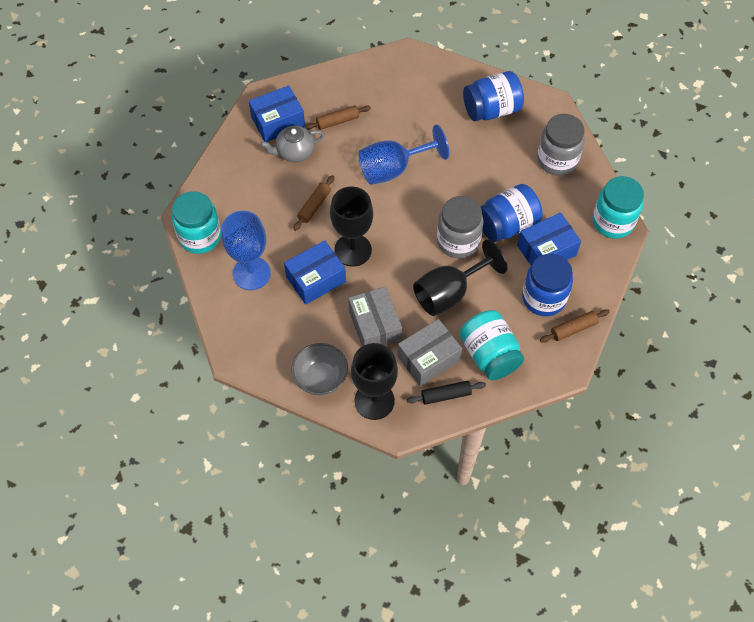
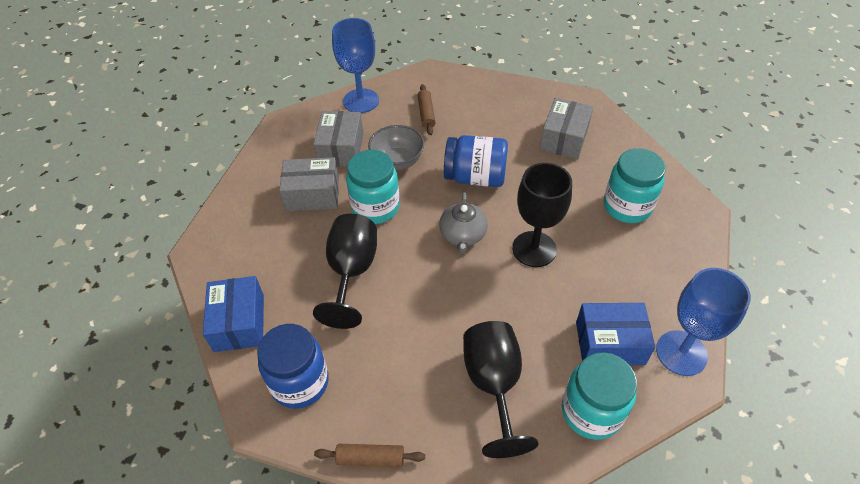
black rolling pin: [407,381,486,405] = 1 -> none = 0
blue box: [249,85,305,142] [284,240,346,305] [517,213,581,265] = 3 -> [203,276,264,352] [576,303,655,365] = 2
blue jar: [463,71,524,121] [480,184,543,242] [522,254,573,316] = 3 -> [257,324,329,409] [444,135,508,187] = 2
brown rolling pin: [293,175,334,231] [304,105,371,130] [540,309,610,343] = 3 -> [314,444,425,467] [418,84,436,135] = 2
grey box: [348,286,402,346] [397,319,462,386] = 2 -> [279,157,339,211] [313,111,364,167] [540,98,593,159] = 3
grey jar: [437,196,484,258] [537,114,585,176] = 2 -> none = 0

